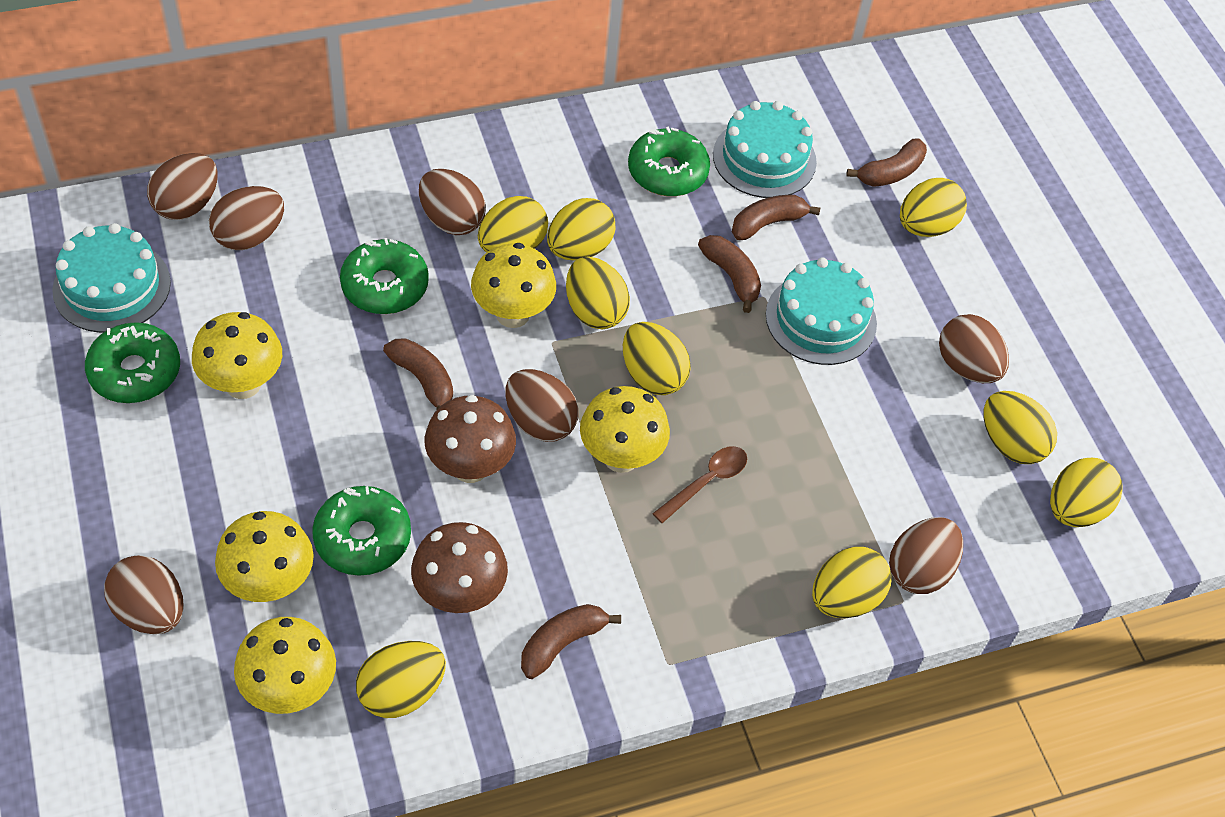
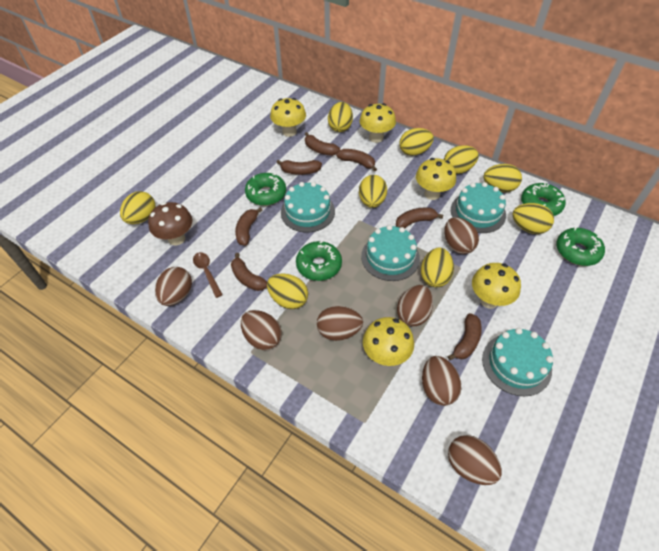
brown banana: [383,338,453,410] [521,604,621,679] [698,235,761,313] [732,195,820,240] [847,138,927,187] = 5 -> [231,253,267,291] [235,207,262,246] [276,160,322,175] [305,132,340,156] [336,149,377,171] [396,207,443,228] [448,313,482,360] = 7
brown mushroom: [411,522,508,613] [425,395,516,483] = 2 -> [148,202,193,246] = 1
turquoise cake: [52,223,171,333] [713,101,817,198] [766,257,877,365] = 3 -> [281,182,335,232] [361,225,420,281] [451,182,506,233] [482,328,554,396] = 4

